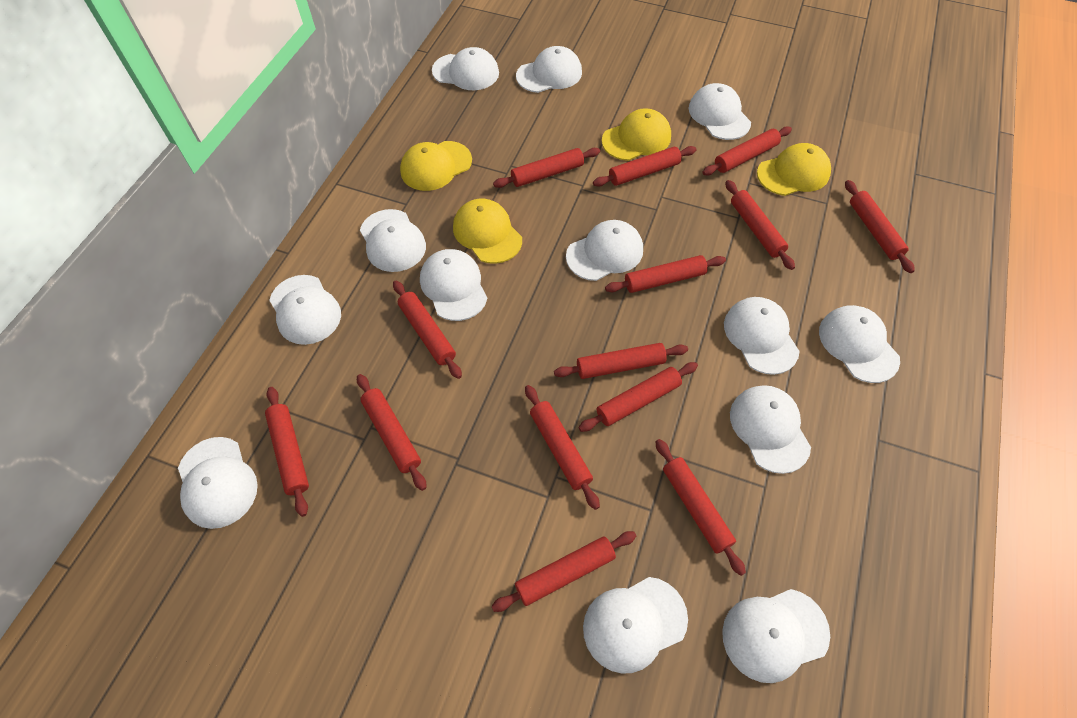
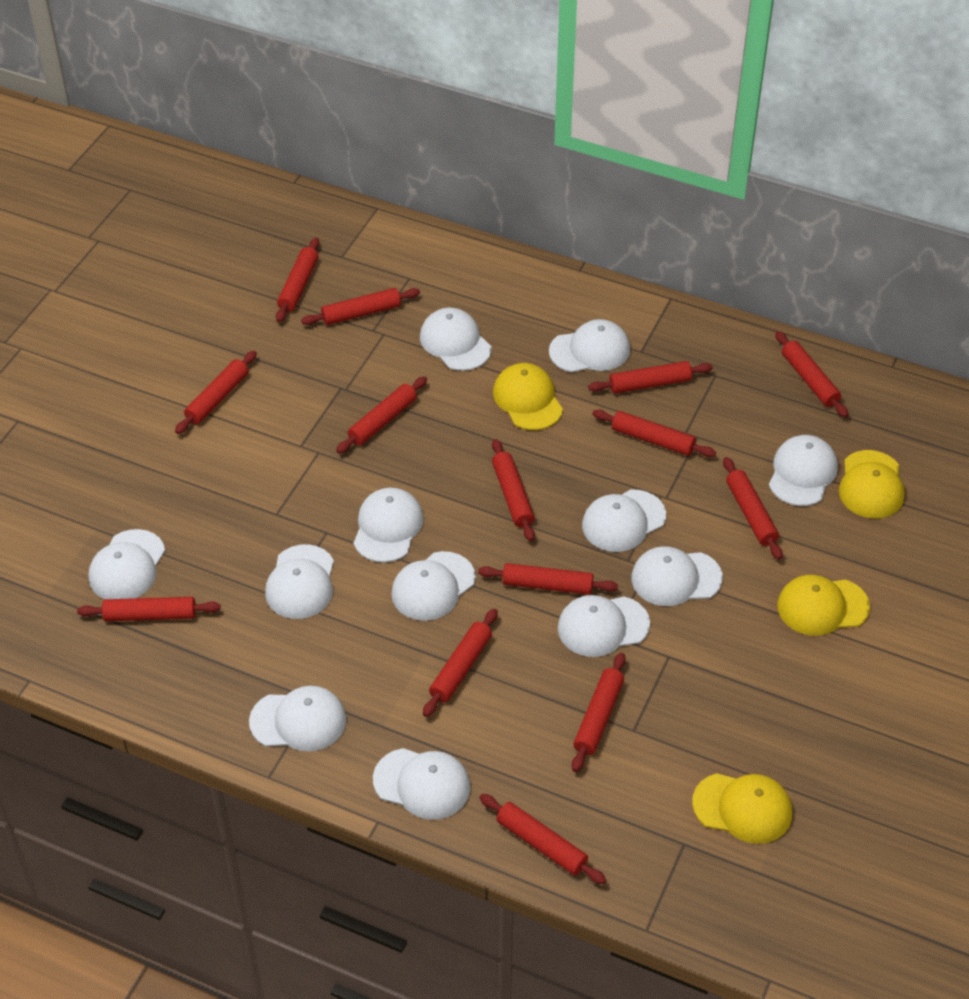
white cap: [178,437,258,529] [269,275,341,345] [360,209,426,272] [420,249,487,321] [432,47,499,90] [516,46,582,93] [566,220,643,281] [583,577,688,674] [689,83,751,140] [722,589,830,683] [724,297,800,375] [730,385,811,474] [819,305,900,383] = 13 -> [89,529,165,599] [249,686,346,751] [265,544,334,619] [354,488,424,563] [373,748,470,820] [391,551,476,621] [420,308,491,371] [549,319,630,372] [558,595,650,657] [582,490,666,552] [631,546,723,606] [769,435,838,506] = 12

